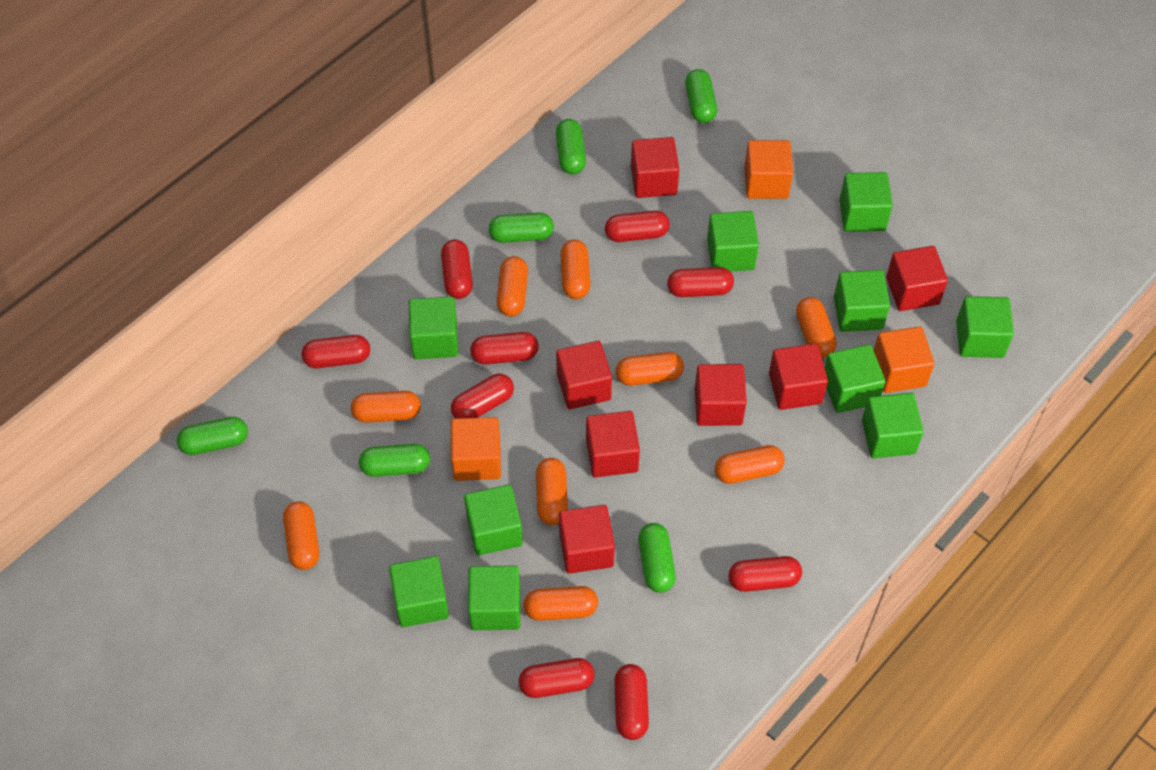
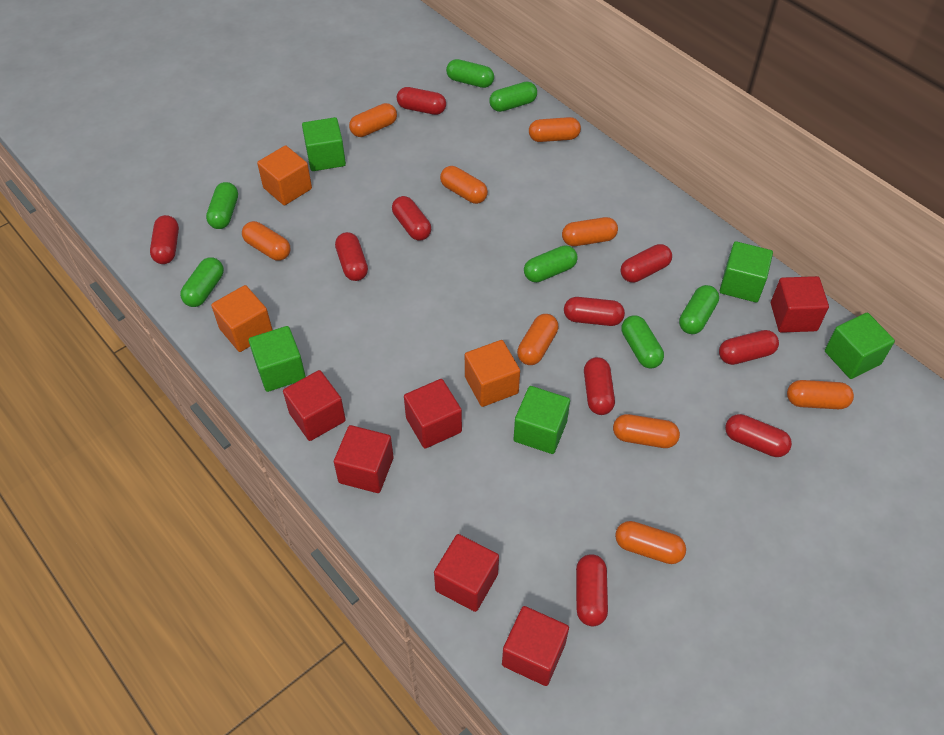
green capsule: [177,417,248,455] [359,444,430,477] [489,212,554,243] [556,119,586,175] [638,523,676,593] [685,69,717,123] = 6 -> [180,257,224,307] [206,182,238,229] [446,59,494,88] [489,81,537,112] [524,245,578,282] [622,315,664,368] [679,285,719,334] = 7
green cube: [389,556,449,627] [409,297,458,359] [464,484,523,555] [468,566,520,630] [707,211,759,272] [824,344,885,413] [834,270,890,332] [840,172,893,232] [862,393,924,458] [956,296,1014,358] = 10 -> [249,326,306,392] [302,117,346,171] [513,386,570,454] [720,241,773,302] [825,313,895,379] = 5
red capsule: [302,335,370,368] [441,239,473,299] [451,373,514,419] [470,332,539,365] [519,658,595,698] [605,210,670,242] [614,664,649,740] [667,267,734,297] [729,556,802,592] = 9 -> [150,215,179,264] [335,232,368,281] [392,196,431,241] [397,87,446,115] [564,297,625,326] [576,554,608,626] [584,357,615,415] [621,244,672,282] [719,330,779,365] [725,414,792,457] = 10
red cube: [556,341,612,409] [559,505,615,574] [586,411,640,478] [631,137,679,198] [695,364,747,426] [769,344,828,410] [886,246,948,311] = 7 -> [283,370,346,441] [334,425,394,493] [404,379,462,449] [434,534,499,612] [502,606,569,686] [771,276,829,333] = 6

